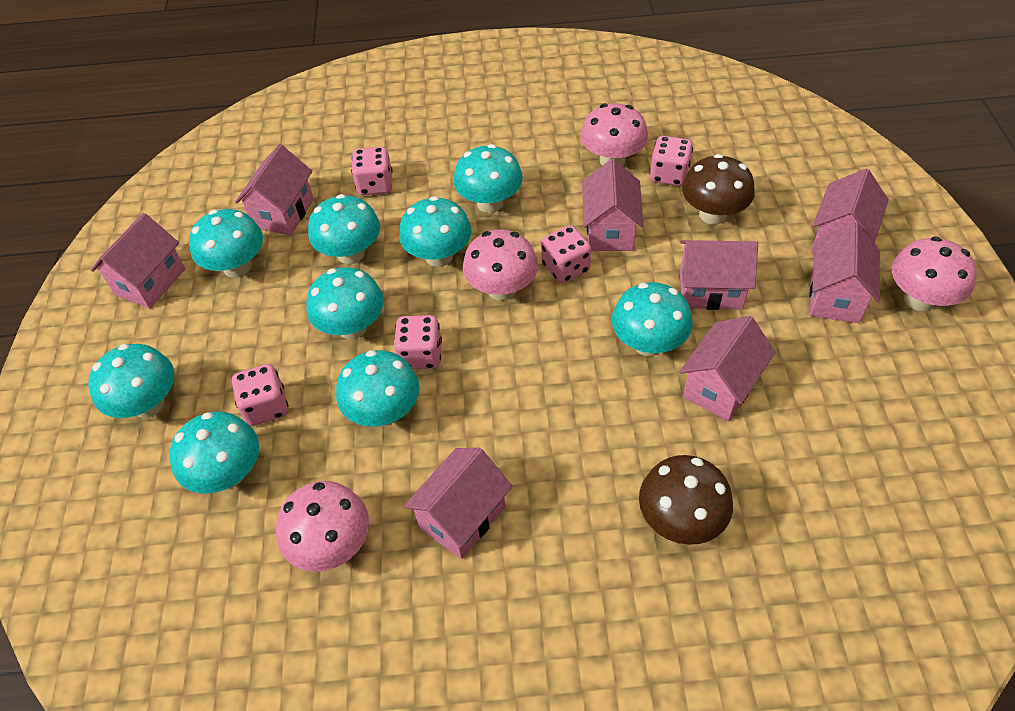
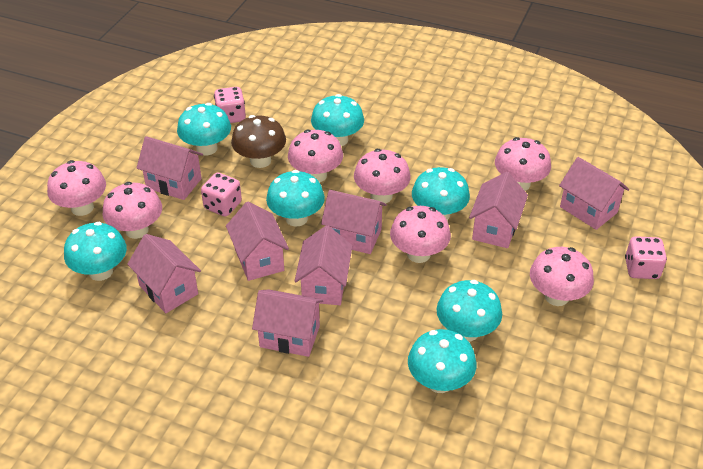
brown mushroom: [639,455,733,545] [682,154,755,225] = 2 -> [231,115,286,168] = 1
pink dice: [232,364,288,426] [351,147,392,195] [394,315,442,369] [541,225,591,283] [649,136,693,186] = 5 -> [201,173,242,217] [214,87,246,123] [625,236,667,279] = 3
pink mushroom: [276,481,369,572] [463,229,538,301] [581,103,648,166] [892,236,977,311] = 4 -> [47,160,106,216] [102,182,162,239] [288,129,343,182] [354,149,411,203] [390,206,451,263] [495,137,551,191] [530,247,594,306] = 7
turquoise mushroom: [88,344,174,418] [169,411,259,494] [189,209,263,278] [306,267,384,339] [308,194,380,264] [336,350,419,427] [399,196,471,267] [453,144,523,213] [612,282,693,356] = 9 -> [64,222,127,281] [177,103,231,155] [266,170,325,227] [311,94,364,146] [408,329,476,393] [412,167,470,220] [437,280,502,341] = 7

